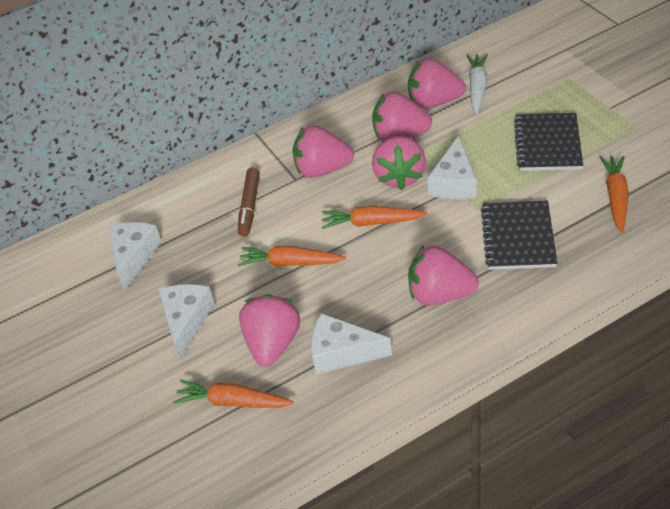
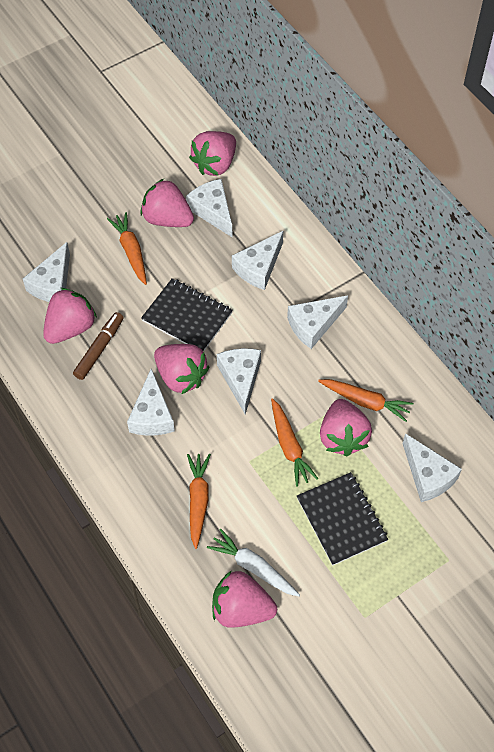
white cheese: [109,222,162,291] [158,284,215,360] [311,313,392,374] [428,135,477,199] = 4 -> [23,242,70,302] [127,369,175,436] [186,179,233,238] [217,348,261,415] [232,231,283,290] [287,295,348,349] [402,433,462,502] = 7

